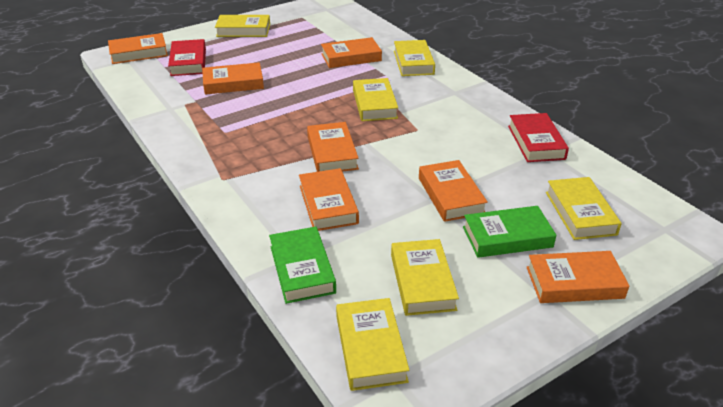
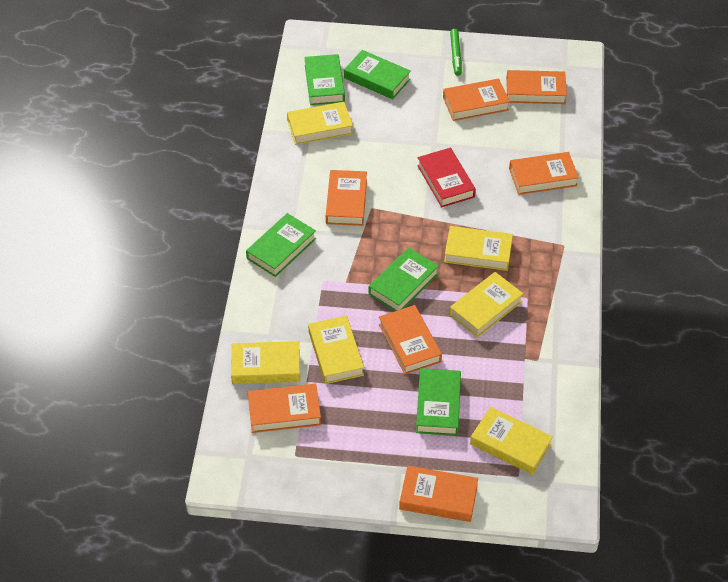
green book: [269,226,336,304] [463,206,556,258] = 2 -> [246,213,316,277] [304,54,345,105] [344,50,411,99] [369,248,439,311] [416,368,461,436] = 5
green marker: none = 0 -> [450,29,462,76] = 1
red book: [168,39,206,76] [508,113,569,162] = 2 -> [417,148,476,207] = 1

